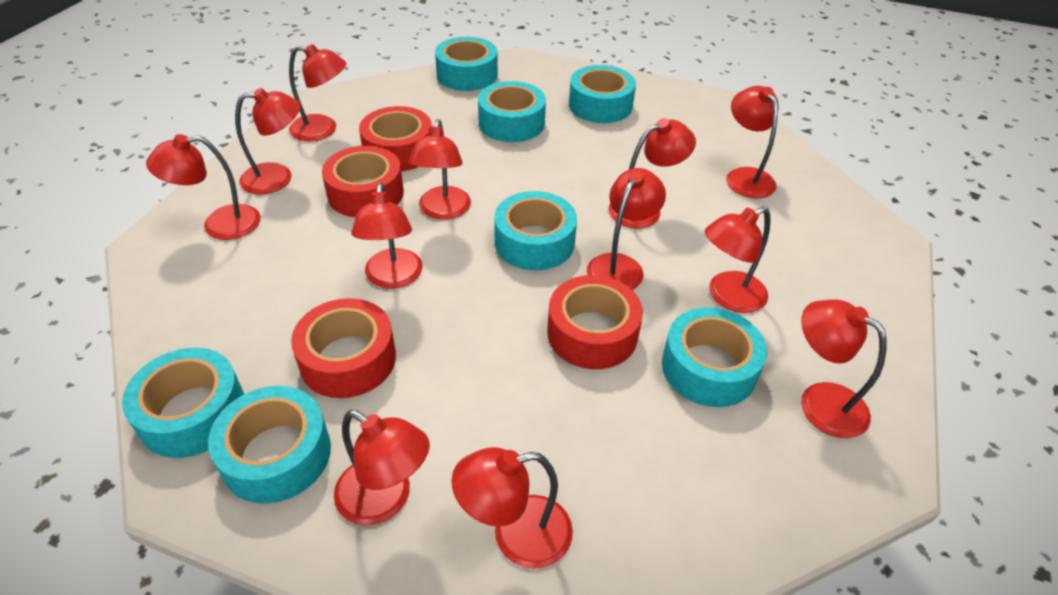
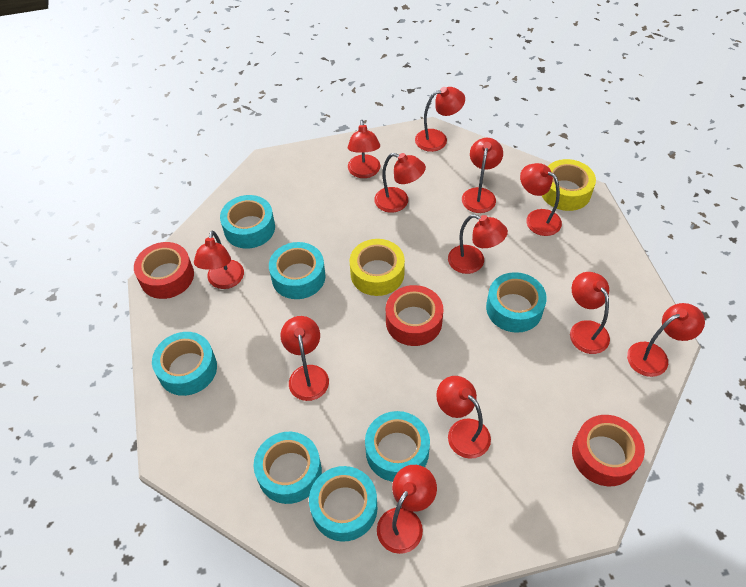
red tape: [291,298,396,398] [322,146,404,217] [359,106,432,171] [547,275,643,369] = 4 -> [134,242,194,299] [386,285,444,346] [572,415,645,486] = 3
yellow tape: none = 0 -> [350,239,405,296] [542,159,596,211] = 2

